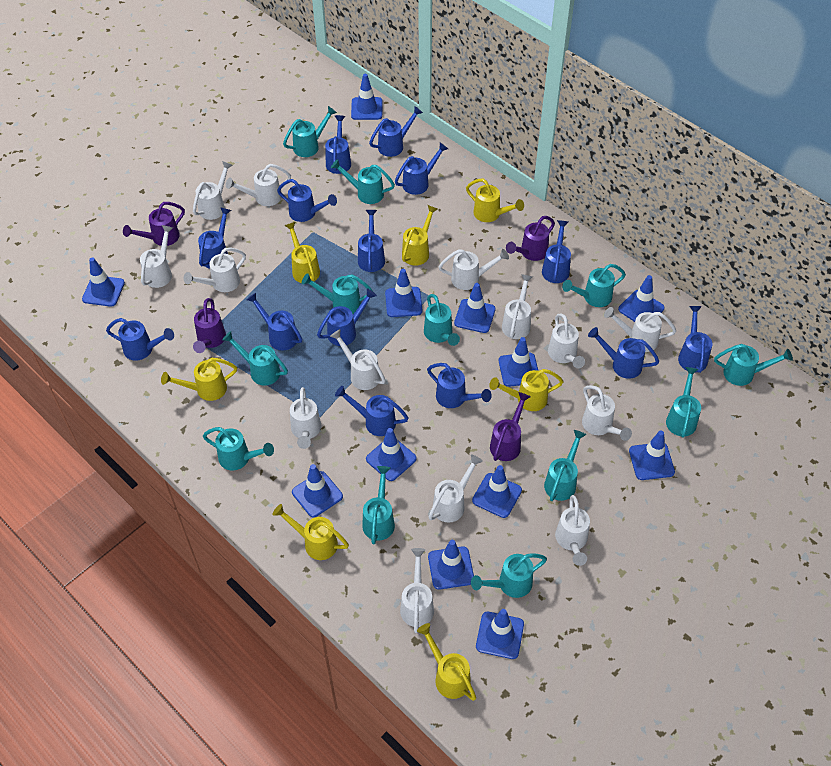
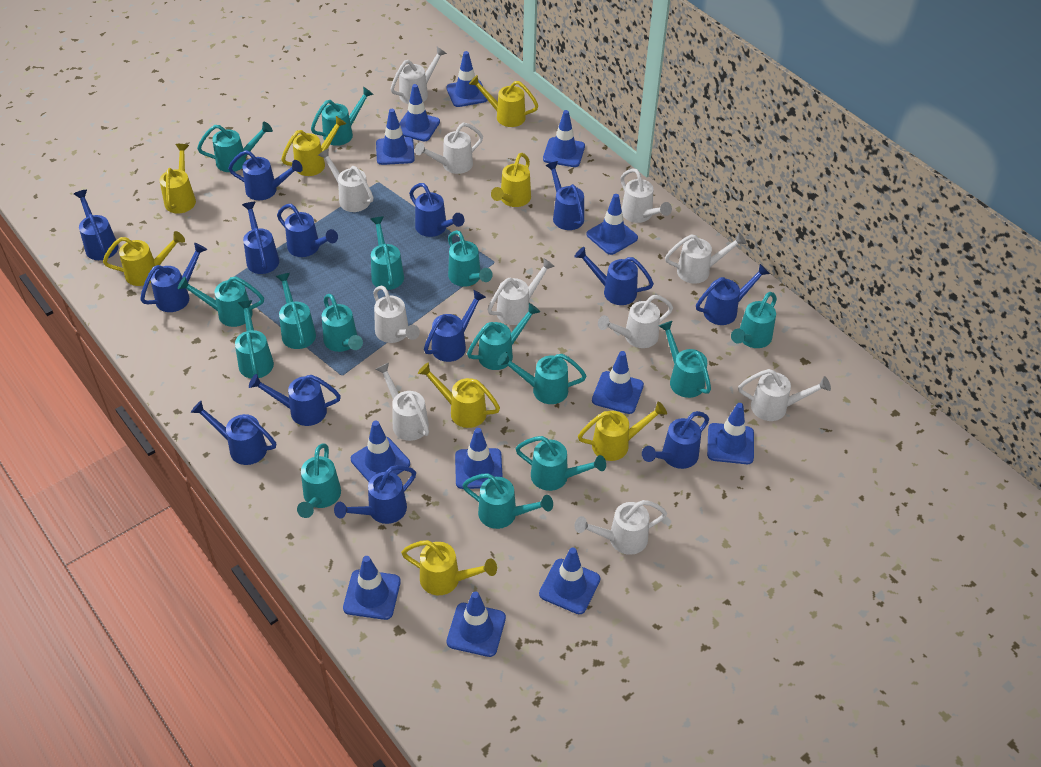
purple watering can: [123,202,185,246] [193,298,226,353] [490,392,531,461] [506,216,555,261] = 4 -> none = 0
turquoise watering can: [203,427,274,470] [222,331,288,385] [283,106,337,157] [302,273,373,314] [331,159,395,204] [362,466,395,544] [424,294,460,346] [471,553,547,598] [544,430,587,501] [562,264,626,307] [666,367,701,438] [714,344,793,386] = 12 -> [178,276,264,327] [197,121,273,172] [235,300,274,379] [276,273,316,349] [297,444,341,518] [311,87,374,146] [322,294,363,352] [371,217,404,290] [448,230,493,287] [462,473,553,529] [467,303,540,370] [498,352,586,404] [515,436,606,491] [659,321,711,398] [731,292,777,348] = 15
white watering can: [140,225,173,288] [184,247,246,292] [193,161,233,220] [226,164,291,206] [290,387,321,449] [330,329,386,390] [400,548,434,633] [429,454,483,523] [438,249,509,290] [502,274,533,339] [548,313,585,368] [555,495,590,566] [582,385,632,441] [604,307,676,352] = 14 -> [318,148,373,212] [373,285,420,343] [376,363,429,441] [391,47,447,104] [415,123,483,174] [488,258,555,325] [575,500,667,555] [598,295,673,348] [621,168,672,223] [665,232,747,284] [738,369,831,421] = 11
yellow watering can: [161,358,237,401] [272,504,349,560] [284,222,320,284] [402,205,438,266] [417,623,476,701] [466,179,524,222] [489,369,564,411] = 7 -> [103,231,185,286] [160,144,196,213] [281,116,346,176] [401,540,497,595] [418,363,500,428] [469,75,538,127] [491,153,531,207] [578,401,667,461] = 8

